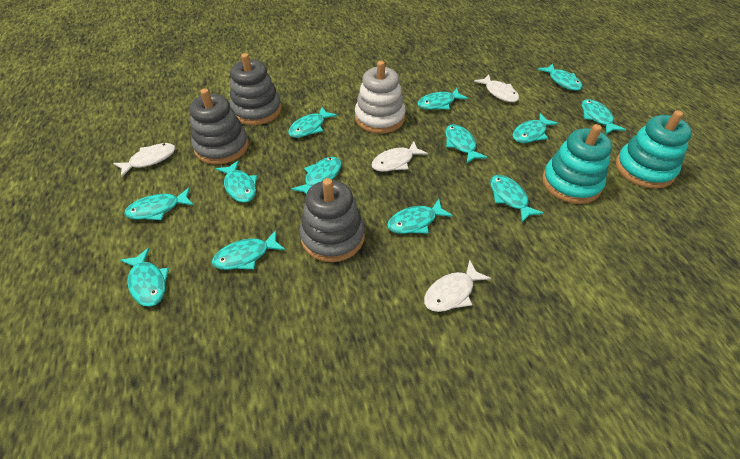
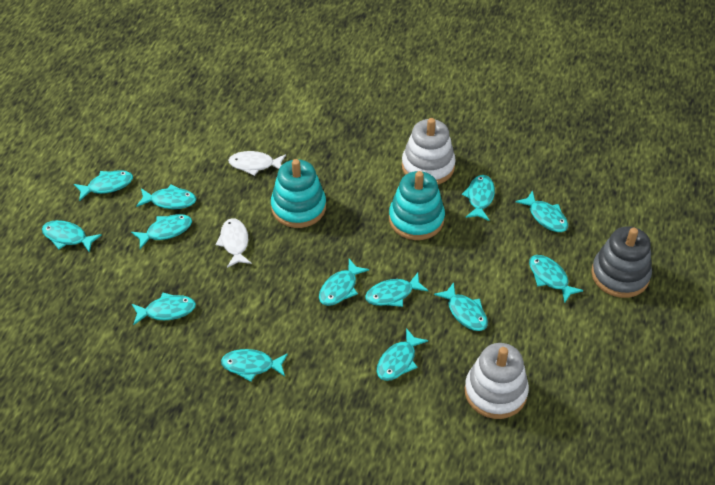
grey stacking toy: [189,89,249,165] [230,53,282,125] [300,178,365,262] = 3 -> [591,226,652,298] = 1
white fish: [113,143,176,178] [371,141,428,172] [424,260,491,312] [474,75,519,102] = 4 -> [215,218,252,268] [228,151,286,176] = 2
white stacking toy: [355,61,405,134] = 1 -> [402,118,456,184] [465,343,529,419] = 2

